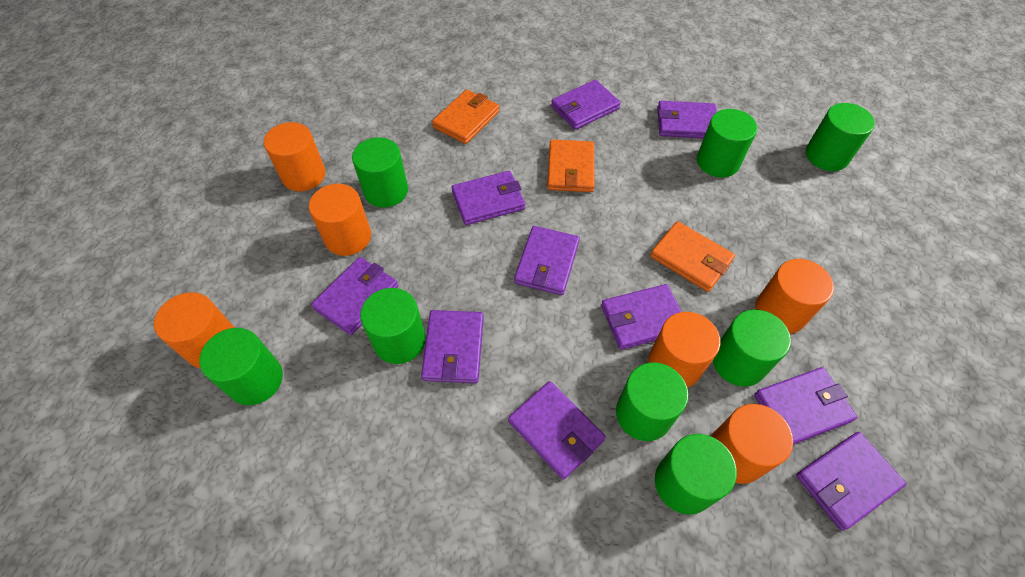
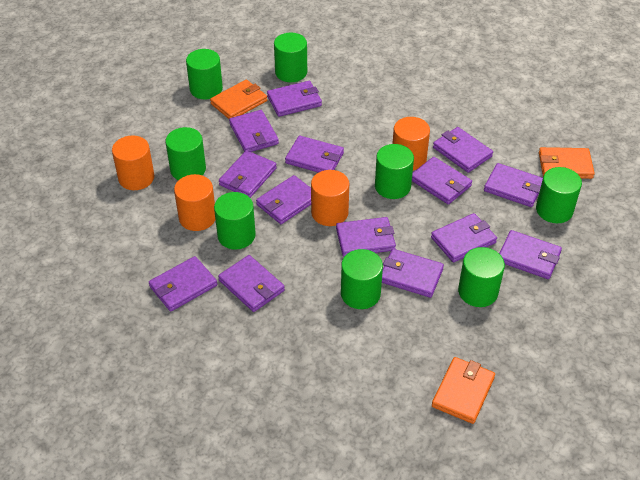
orange cylinder: [154,292,235,368] [264,122,326,192] [309,184,371,256] [648,312,720,388] [711,404,793,484] [755,259,834,334] = 6 -> [112,135,154,190] [174,174,215,231] [311,170,349,226] [392,117,430,170] = 4
purple wallet: [311,257,398,335] [421,310,484,383] [451,171,525,225] [508,381,606,480] [514,226,580,295] [551,80,621,130] [601,284,682,350] [657,101,717,138] [754,367,857,445] [796,432,906,531] = 10 -> [149,256,217,312] [218,255,285,312] [219,150,277,198] [229,110,279,152] [256,175,311,224] [267,81,322,117] [285,136,344,173] [336,217,396,257] [382,249,444,298] [412,157,472,204] [431,213,497,263] [433,127,493,173] [484,163,543,207] [499,230,562,279] = 14

